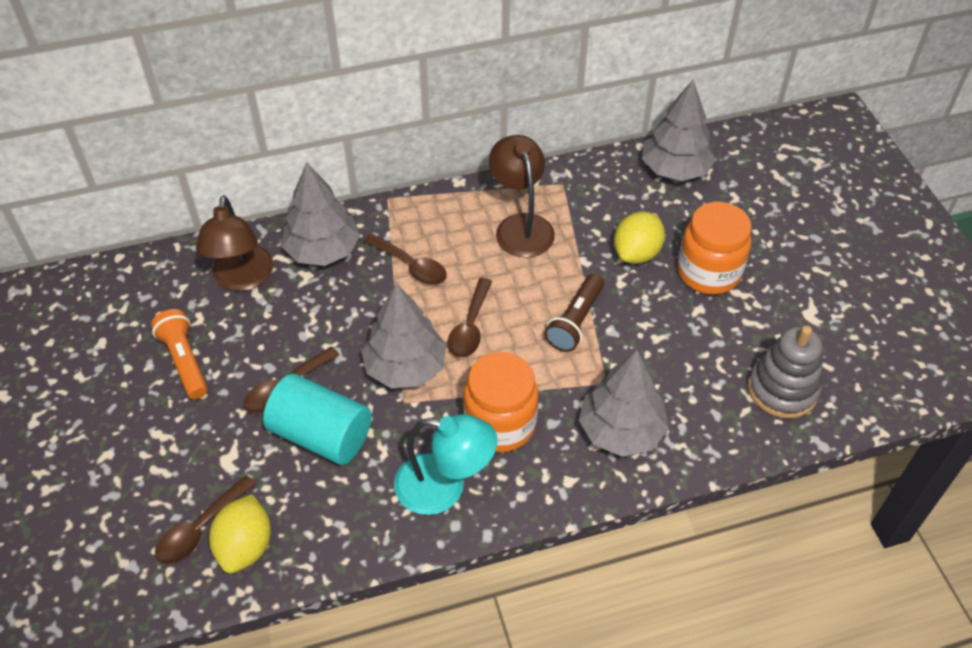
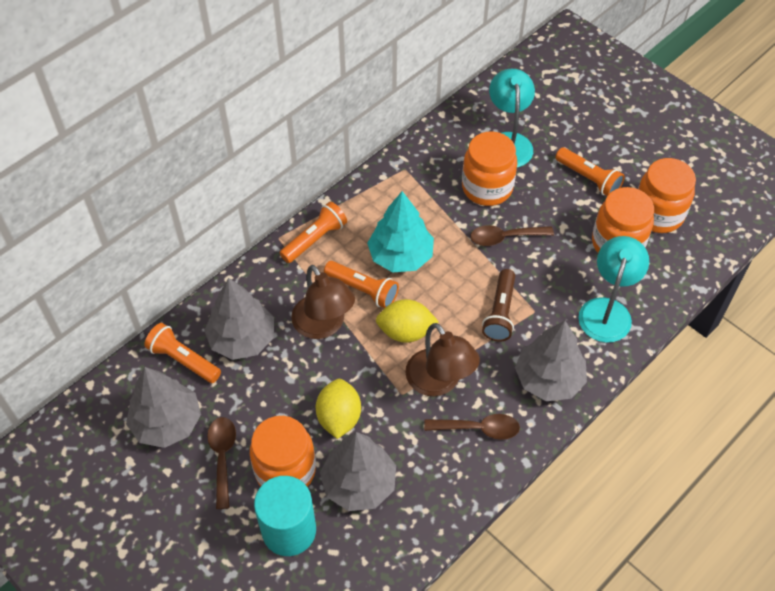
brown spoon: [155,475,256,564] [244,346,339,414] [363,233,447,285] [447,278,492,358] = 4 -> [207,417,236,509] [424,414,520,440] [470,225,554,246] = 3
grey stacking toy: [748,326,823,419] = 1 -> none = 0
orange flashlight: [151,309,208,399] = 1 -> [144,323,221,383] [280,202,347,263] [324,261,399,308] [555,147,625,196] = 4
orange jar: [463,352,539,452] [678,202,752,295] = 2 -> [250,416,316,487] [462,131,517,206] [592,187,654,253] [638,158,696,233] = 4
turquoise lamp: [394,414,498,515] = 1 -> [489,69,535,167] [578,236,649,343] = 2
turquoise tree: none = 0 -> [367,191,434,272] = 1

